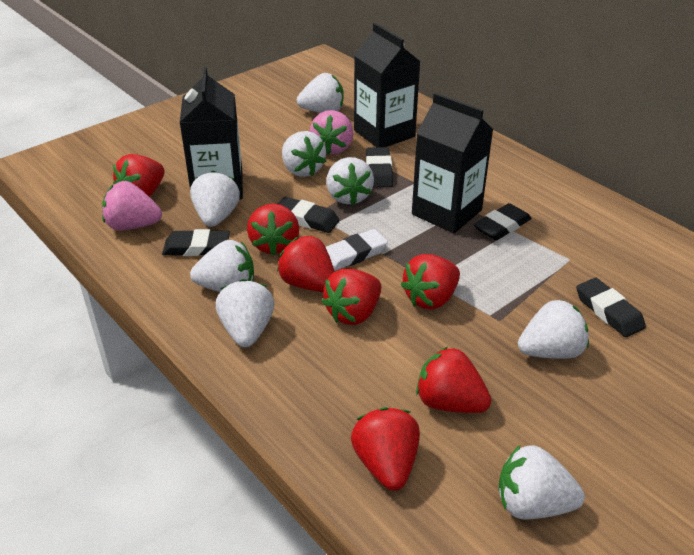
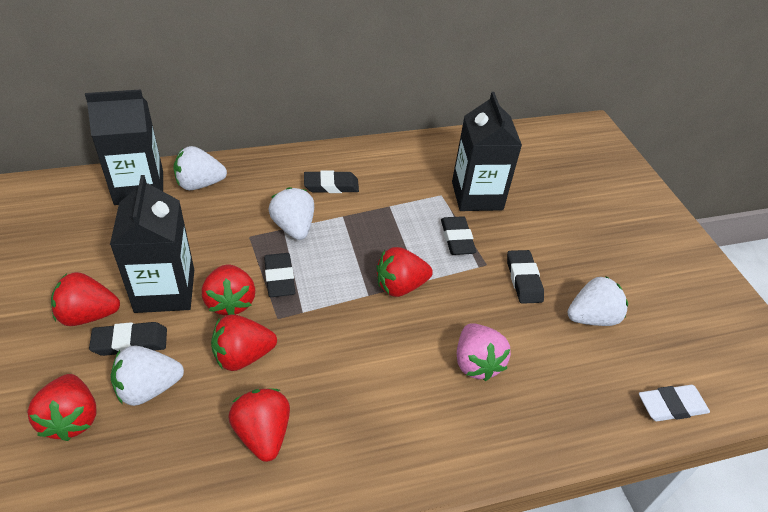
pink strawberry: [102,181,162,230] [310,110,353,155] = 2 -> [457,323,511,381] = 1
red strawberry: [113,154,165,197] [247,204,299,256] [277,236,335,292] [322,269,381,325] [351,407,420,491] [401,254,460,310] [416,347,491,413] = 7 -> [27,374,97,441] [51,272,120,326] [202,264,255,316] [211,314,277,371] [228,389,290,462] [377,247,433,297] = 6
white strawberry: [190,171,240,227] [190,240,254,292] [216,279,274,347] [282,131,326,177] [297,73,344,113] [326,157,374,205] [499,445,585,520] [518,299,589,359] = 8 -> [111,346,184,406] [173,146,227,190] [269,187,314,240] [567,276,628,326] = 4

